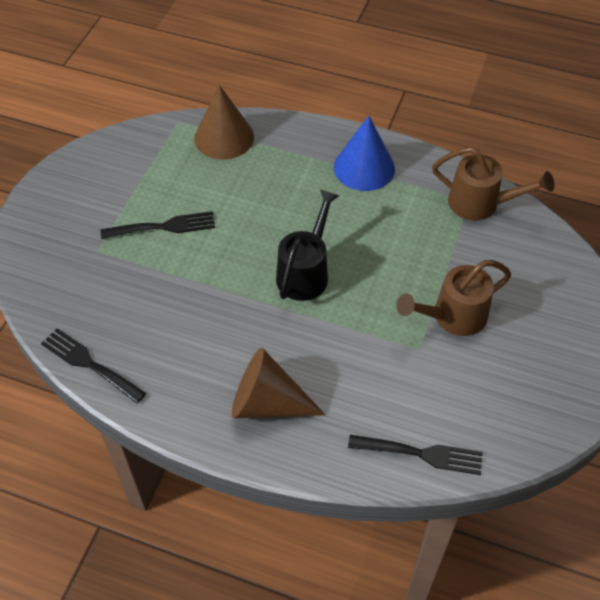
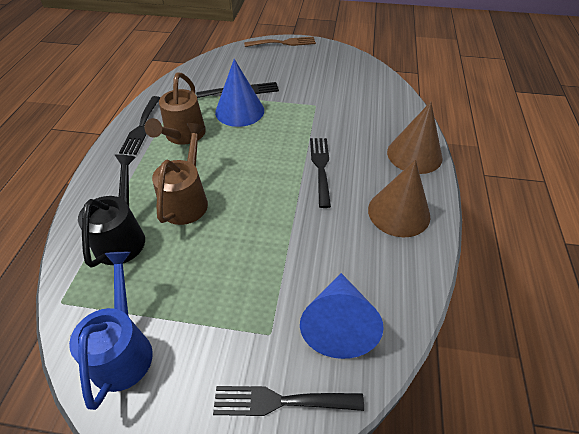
black fork: [41,328,146,404] [101,211,215,239] [348,435,483,475] = 3 -> [119,96,160,155] [196,82,279,98] [213,386,364,416] [310,138,331,208] = 4
blue cone: [334,116,395,191] = 1 -> [215,59,264,127] [300,273,384,359] = 2
blue watering can: none = 0 -> [69,252,153,410] = 1
brown fork: none = 0 -> [244,37,316,47] = 1

